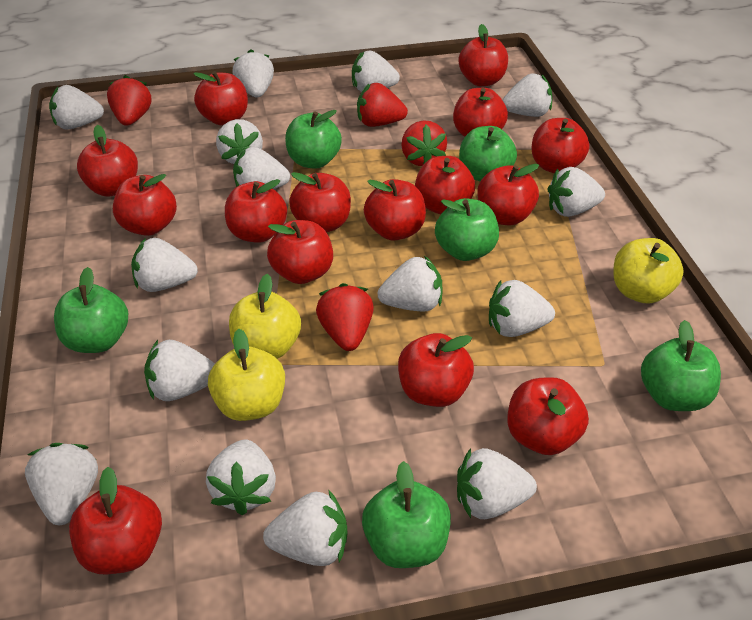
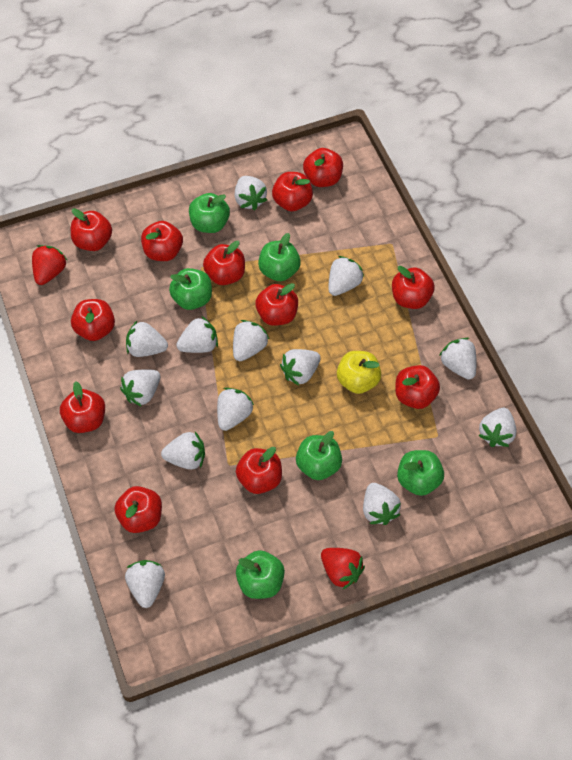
red apple: [69,467,162,574] [77,125,138,197] [113,174,177,236] [193,71,248,125] [225,179,287,243] [267,220,333,284] [289,172,351,232] [364,179,426,241] [398,333,474,407] [415,156,475,214] [453,88,508,137] [459,24,508,86] [477,164,539,225] [507,377,589,455] [532,118,589,173] = 15 -> [60,381,105,433] [71,208,112,251] [71,299,115,341] [114,486,162,533] [141,221,183,261] [203,241,245,285] [236,447,282,494] [255,283,298,326] [272,172,313,212] [303,148,343,187] [392,266,435,309] [395,365,440,409] = 12
red strawberry: [107,75,152,126] [316,283,374,351] [357,83,408,127] [401,120,447,166] = 4 -> [32,245,68,285] [321,548,365,590] = 2
white strawberry: [25,443,98,525] [49,85,104,130] [131,238,198,292] [144,340,215,401] [206,439,276,515] [216,119,263,164] [232,49,274,97] [233,147,290,189] [263,489,348,566] [352,51,400,92] [377,256,443,311] [457,448,537,519] [489,280,555,337] [503,73,552,117] [548,167,605,217] = 15 -> [120,369,160,407] [125,560,165,608] [126,321,168,357] [161,432,205,470] [176,316,218,353] [217,388,254,431] [233,320,269,361] [235,176,267,210] [280,349,321,386] [328,256,364,296] [363,483,401,525] [439,338,476,380] [478,408,516,447] = 13
yellow apple: [208,329,285,421] [229,274,301,359] [614,238,684,304] = 3 -> [337,351,381,394] = 1

